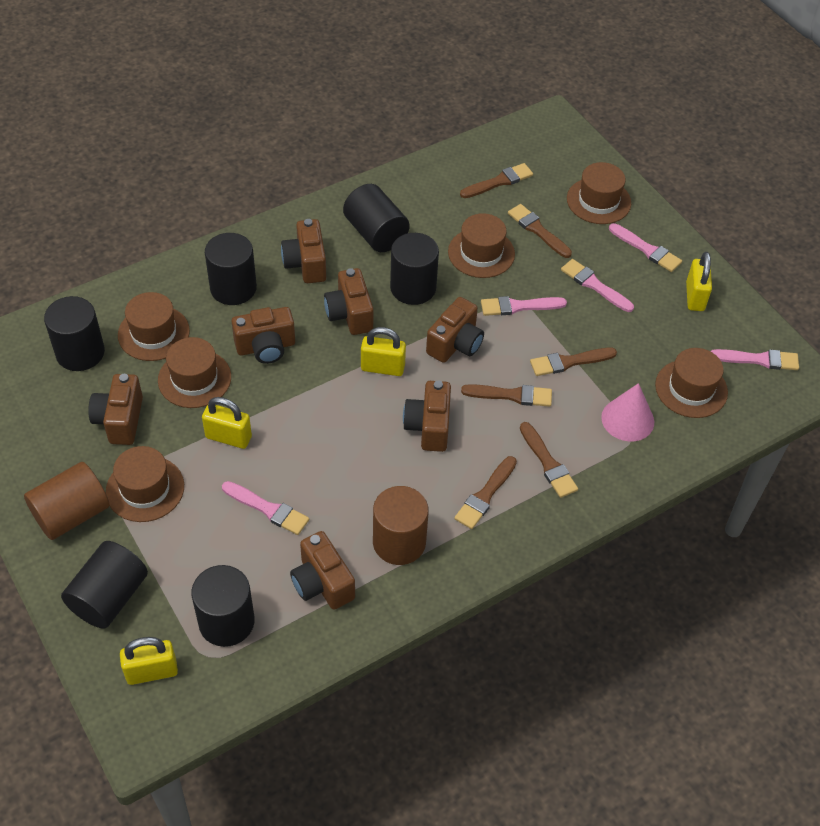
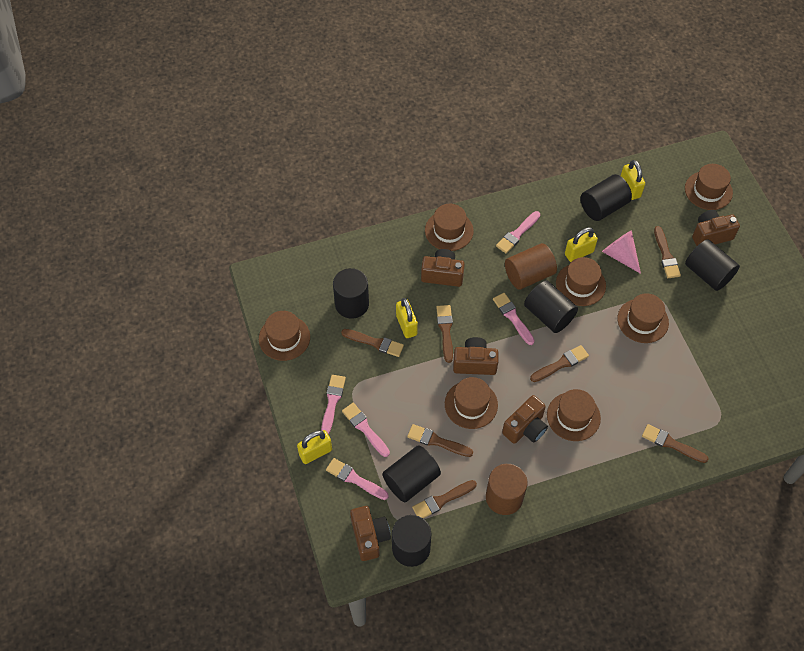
brown brush: [454,456,517,529] [460,163,533,198] [461,384,552,407] [508,204,572,258] [520,422,578,498] [530,348,617,376] = 6 -> [341,329,404,357] [407,424,473,457] [412,480,477,518] [436,305,453,363] [530,345,589,382] [642,424,709,463] [654,226,681,278] = 7
brown camera: [88,374,143,445] [231,307,295,364] [281,219,326,283] [290,531,355,610] [324,268,374,335] [403,381,451,452] [426,297,484,363] = 7 -> [350,506,391,561] [421,249,465,287] [453,337,498,375] [502,395,548,444] [692,210,740,246] = 5
brown hat: [106,446,184,522] [118,292,190,361] [158,337,231,408] [448,213,515,278] [567,162,631,224] [655,348,728,418] = 6 -> [259,311,310,361] [425,204,474,251] [445,377,498,429] [547,389,601,441] [556,257,606,306] [618,293,669,343] [685,164,733,210] = 7

